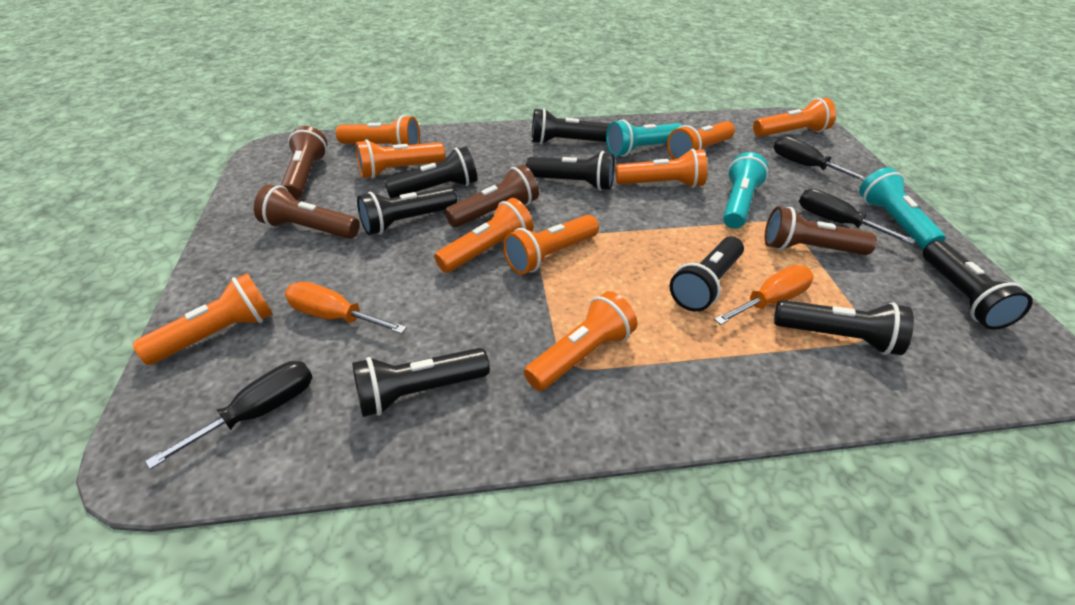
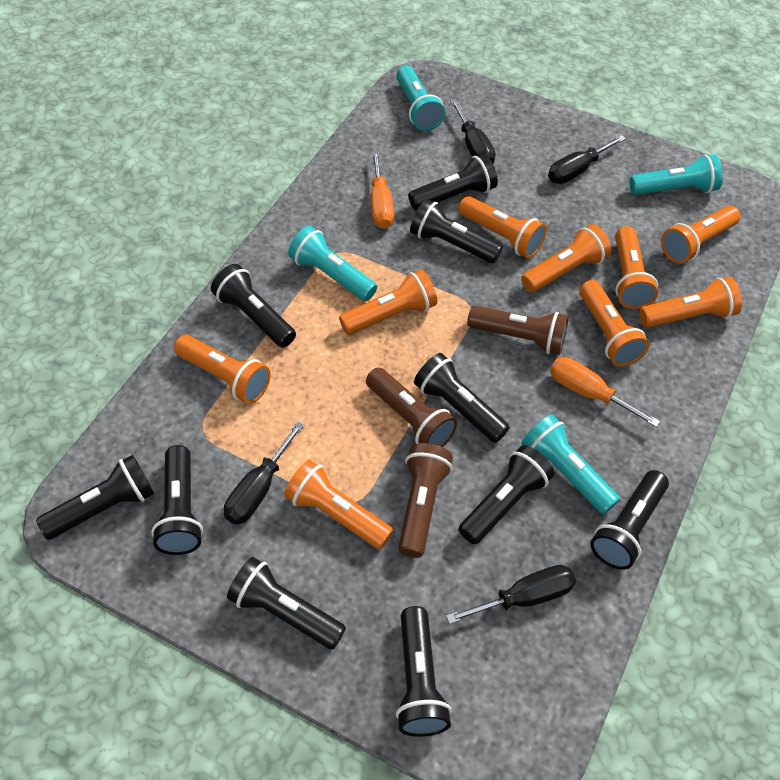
black flashlight: [352,348,490,417] [357,187,457,235] [384,146,477,198] [526,151,614,191] [531,108,610,144] [670,236,744,312] [774,300,914,355] [923,241,1033,330] = 8 -> [36,455,155,540] [151,445,203,555] [211,264,296,348] [227,557,346,649] [396,606,451,737] [408,154,498,210] [410,199,503,263] [414,353,510,443] [459,445,554,544] [590,470,669,570] = 10
black screwdriver: [145,361,313,469] [773,136,867,181] [799,189,915,244] = 3 -> [224,421,305,525] [446,565,576,624] [450,99,495,164] [548,135,626,184] = 4
brown flashlight: [254,184,359,239] [281,126,327,200] [445,165,539,228] [765,206,877,255] = 4 -> [366,367,457,447] [398,443,453,558] [467,306,569,355] = 3
turquoise flashlight: [606,119,683,157] [723,152,769,229] [859,167,945,249] = 3 -> [288,226,377,301] [396,66,445,131] [521,415,620,514] [630,155,723,195] = 4

